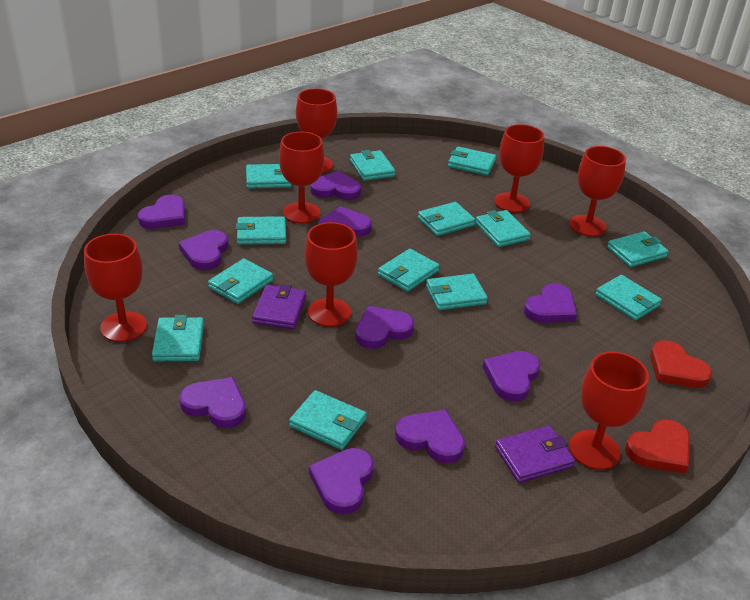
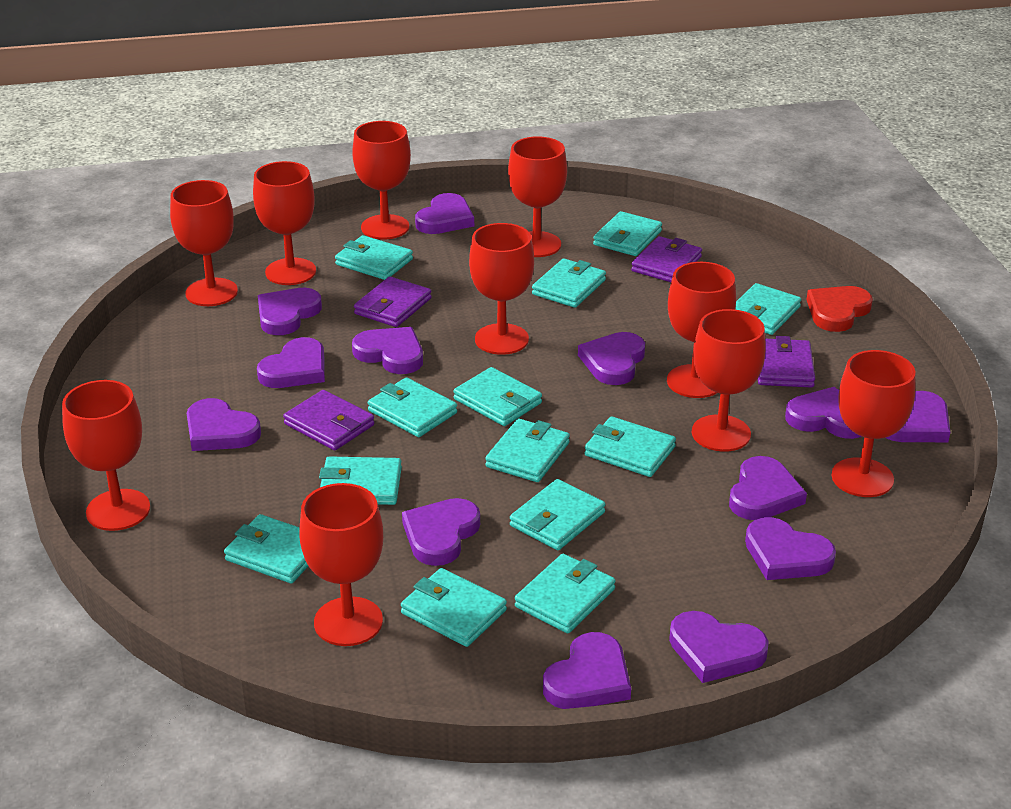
purple heart: [138,195,185,229] [179,230,229,270] [180,377,246,428] [309,448,374,515] [310,171,361,200] [318,206,372,237] [355,306,414,349] [395,410,465,463] [483,351,540,402] [524,283,577,323] = 10 -> [186,398,261,451] [257,337,325,388] [258,288,322,335] [352,327,423,374] [402,498,480,566] [415,193,474,234] [543,632,631,709] [578,332,645,385] [669,611,769,683] [729,456,807,520] [745,517,836,580] [785,387,862,439] [886,391,950,442] = 13
purple wallet: [252,284,306,329] [495,425,575,483] = 2 -> [283,390,374,450] [354,276,432,327] [631,236,702,282] [758,336,815,388] = 4
red goblet: [84,234,147,342] [279,132,324,224] [296,89,337,174] [304,222,358,327] [494,124,544,213] [569,146,626,237] [569,352,649,470] = 7 -> [62,380,150,531] [170,180,238,306] [253,161,316,285] [299,483,383,646] [352,121,411,239] [469,223,534,355] [508,136,567,257] [667,262,736,398] [692,309,766,452] [832,350,915,497] = 10
red heart: [625,420,690,474] [650,340,712,388] = 2 -> [807,286,873,332] = 1

